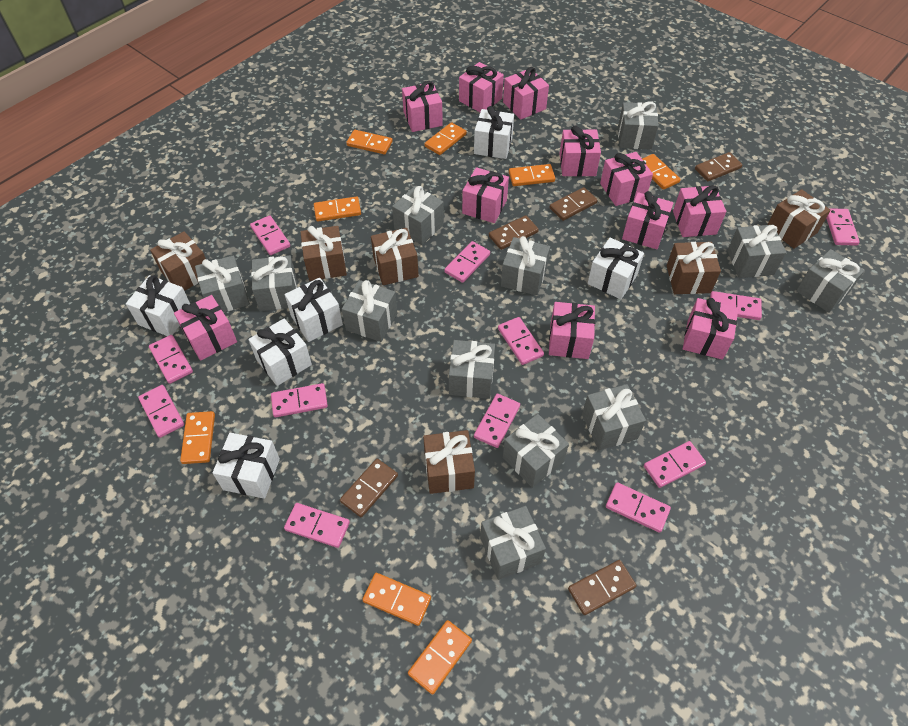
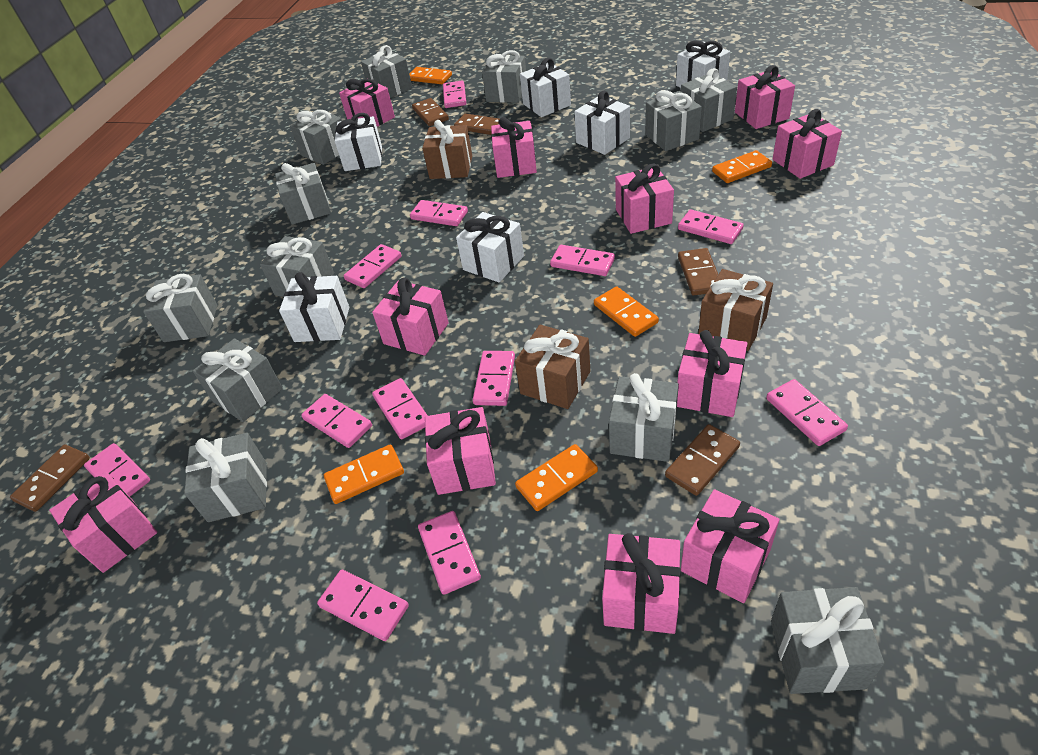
brown gift: [150,231,206,291] [300,226,347,281] [371,228,419,285] [423,430,475,494] [667,242,721,294] [768,189,831,249] = 6 -> [422,120,472,179] [515,325,590,409] [698,269,773,351] = 3
orange domino: [180,411,215,464] [314,197,361,221] [346,130,393,154] [362,573,431,626] [408,620,472,694] [425,122,467,155] [509,164,555,186] [642,154,681,190] = 8 -> [324,444,404,504] [409,67,452,84] [515,444,598,511] [594,286,659,337] [712,150,772,183] = 5

